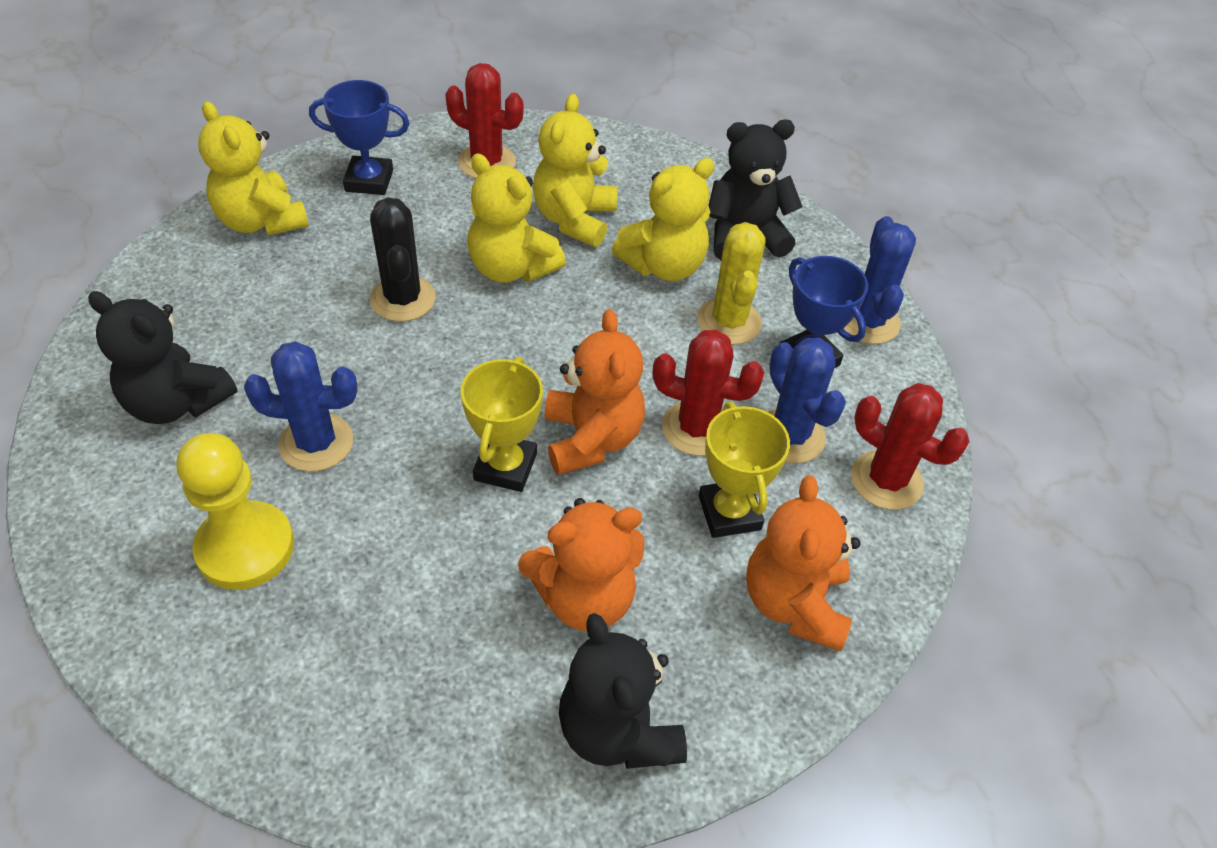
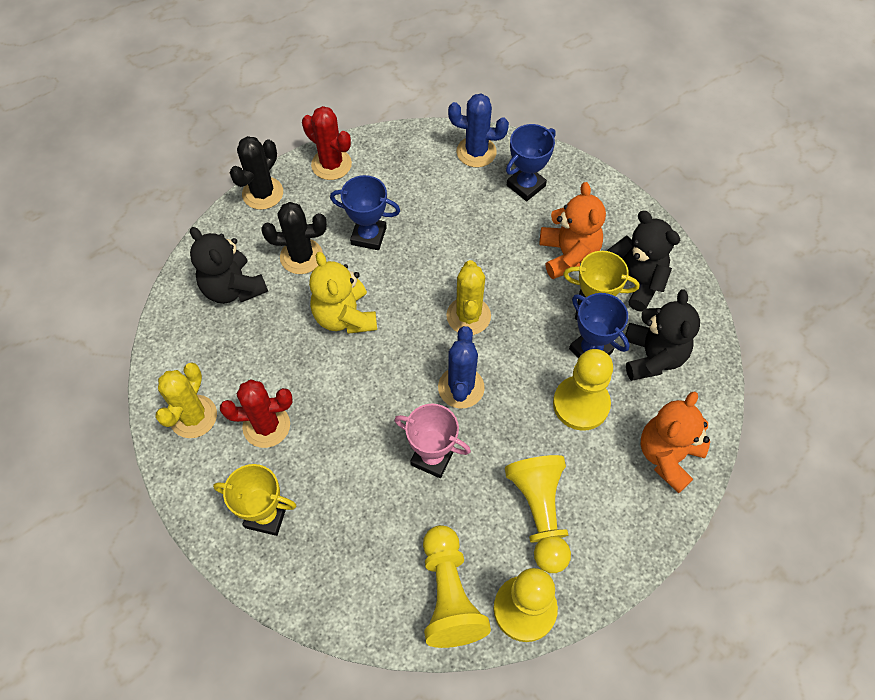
black cactus: [370,197,436,322] = 1 -> [229,136,283,210] [261,202,327,274] = 2
blue cactus: [244,341,358,472] [767,338,846,463] [843,216,916,344] = 3 -> [438,326,485,408] [448,94,509,167] = 2
blue trophy: [309,80,410,195] [779,256,868,368] = 2 -> [330,175,400,250] [506,124,556,201] [569,293,630,358] = 3
orange teddy bear: [518,498,645,631] [544,309,645,475] [746,475,860,652] = 3 -> [539,182,606,279] [641,391,710,493] = 2
pink trophy: none = 0 -> [394,404,471,478] = 1
red cactus: [445,63,523,178] [653,330,764,456] [851,383,969,510] = 3 -> [220,379,293,448] [302,106,352,180] = 2
yellow cactus: [697,222,766,345] = 1 -> [155,362,217,438] [446,260,491,335] = 2
yellow pawn: [177,433,294,590] = 1 -> [423,525,491,648] [494,568,558,642] [505,455,571,573] [553,349,613,431] = 4
yellow teddy bear: [198,101,309,235] [468,153,566,283] [533,94,617,247] [612,158,715,281] = 4 -> [309,252,377,334] = 1

